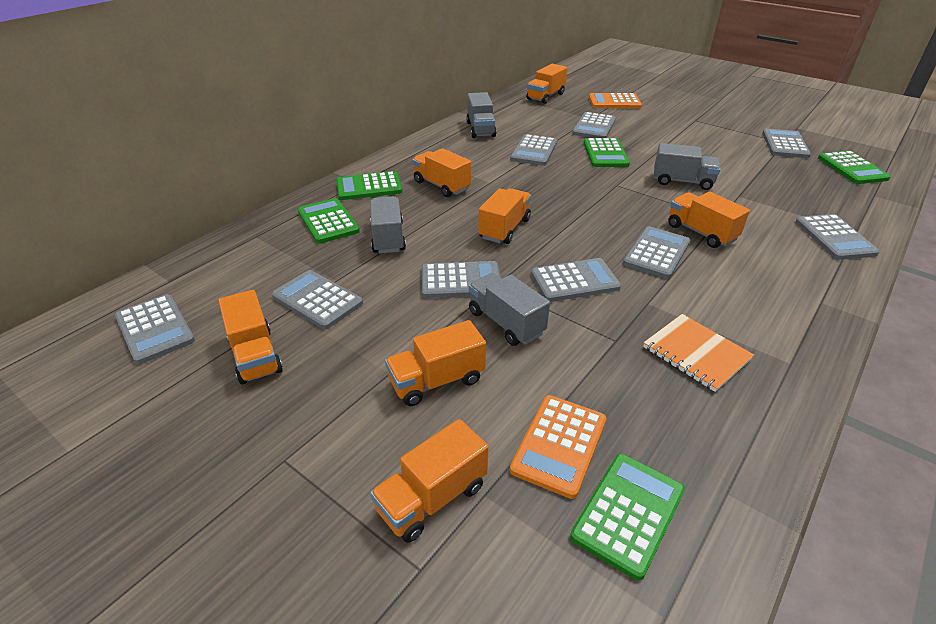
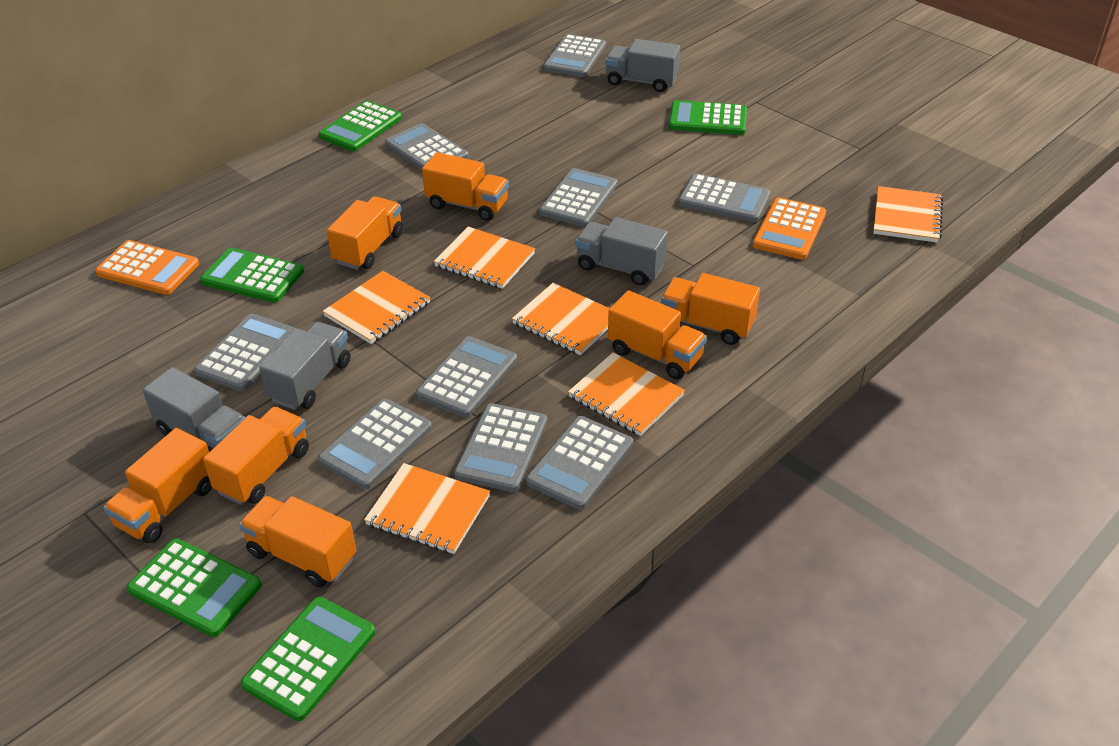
orange notebook: [643,314,754,392] = 1 -> [323,271,430,344] [364,463,490,554] [434,227,535,289] [512,283,610,355] [568,353,685,436] [873,186,943,243] = 6

